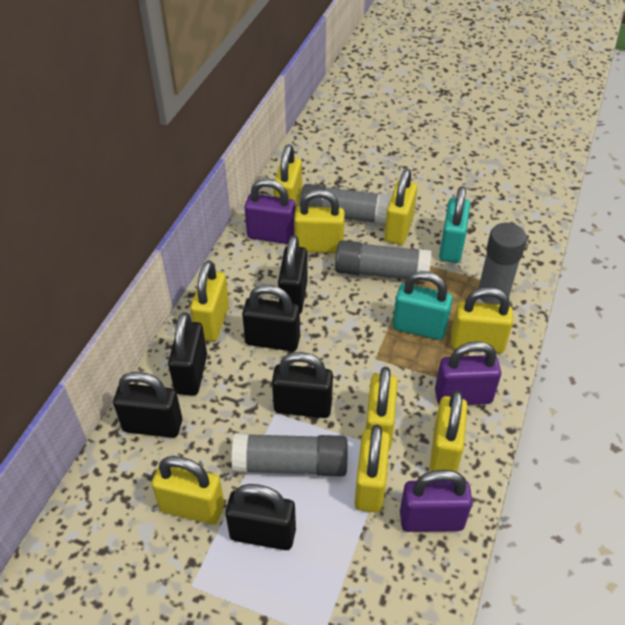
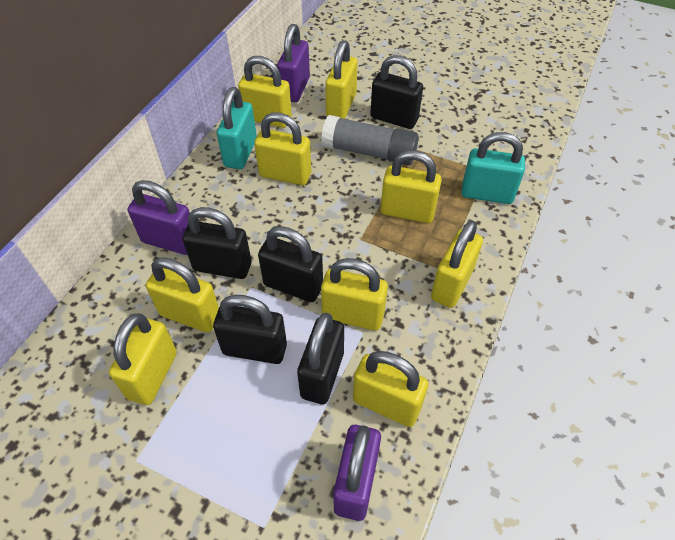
black padlock: [113,372,182,438] [168,312,207,396] [225,484,296,550] [242,285,300,351] [272,352,333,418] [278,235,308,314] = 6 -> [183,207,251,279] [213,295,287,364] [258,226,323,302] [297,313,344,404] [370,55,423,129] = 5
grey glue stick: [232,433,348,476] [300,184,390,224] [335,240,431,282] [476,223,527,305] = 4 -> [321,115,419,165] = 1

